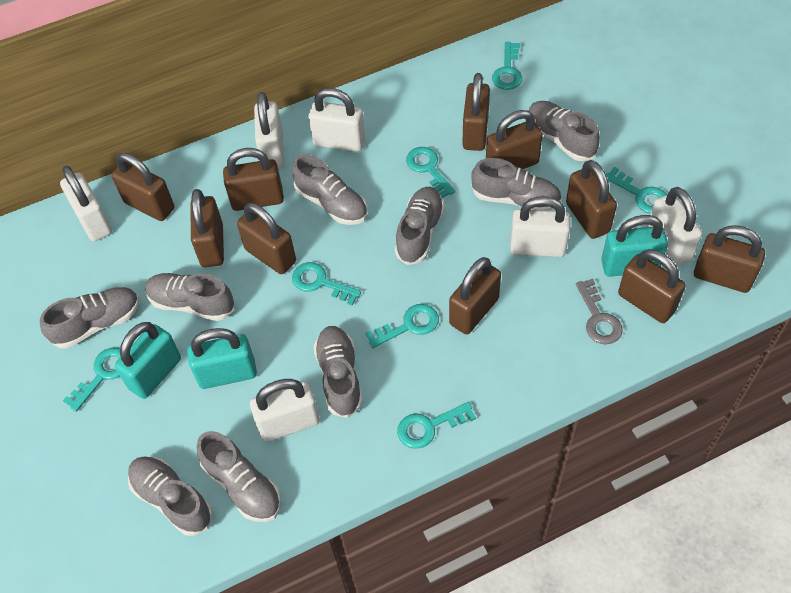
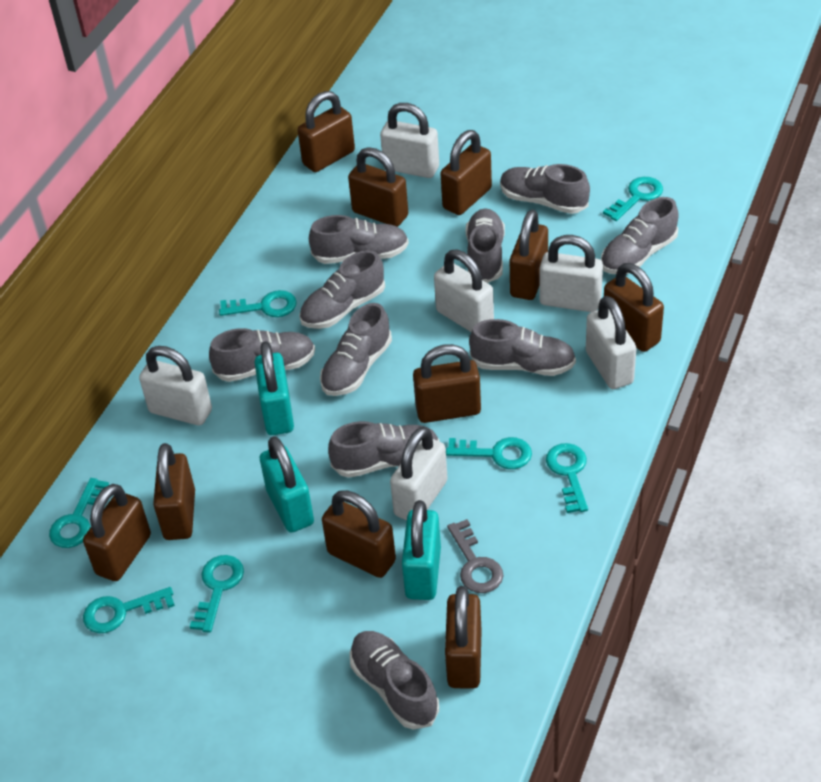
grey shoe: [40,287,139,349] [128,457,213,536] [145,273,235,321] [197,431,281,522] [292,154,367,225] [314,326,363,418] [395,187,445,265] [471,158,562,210] [529,101,600,161] = 9 -> [209,328,315,382] [299,250,385,329] [309,215,409,264] [320,303,392,396] [328,421,440,478] [350,631,439,730] [466,208,505,283] [469,319,576,376] [500,164,590,214] [601,197,679,274] = 10

